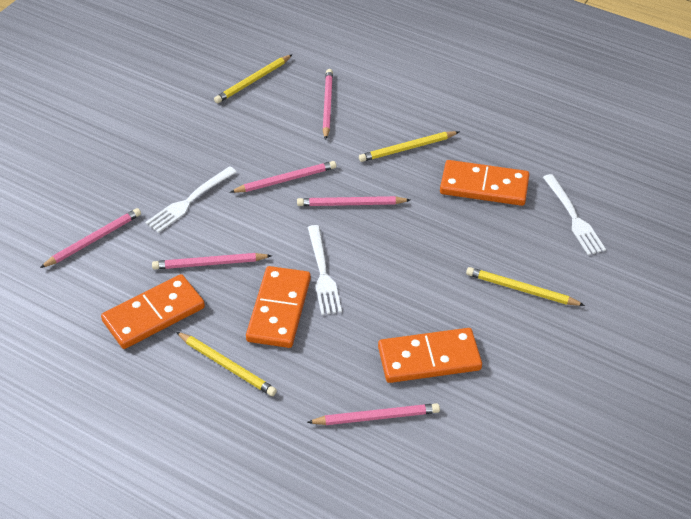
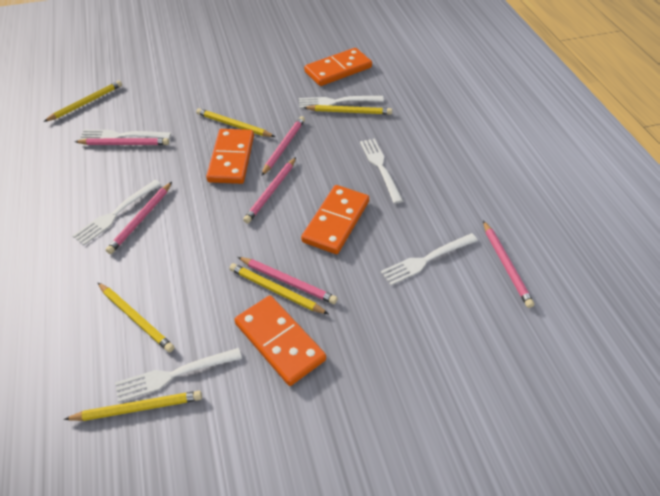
white fork: [145,166,237,233] [307,225,342,315] [543,174,606,255] = 3 -> [73,180,162,245] [79,130,171,140] [115,348,242,403] [299,96,384,108] [360,139,403,204] [381,233,478,285] = 6
yellow pencil: [176,332,277,396] [214,54,293,103] [359,131,459,162] [466,267,585,306] = 4 -> [43,80,122,122] [64,391,202,421] [98,283,175,352] [196,108,275,137] [229,263,328,314] [303,105,392,115] = 6

